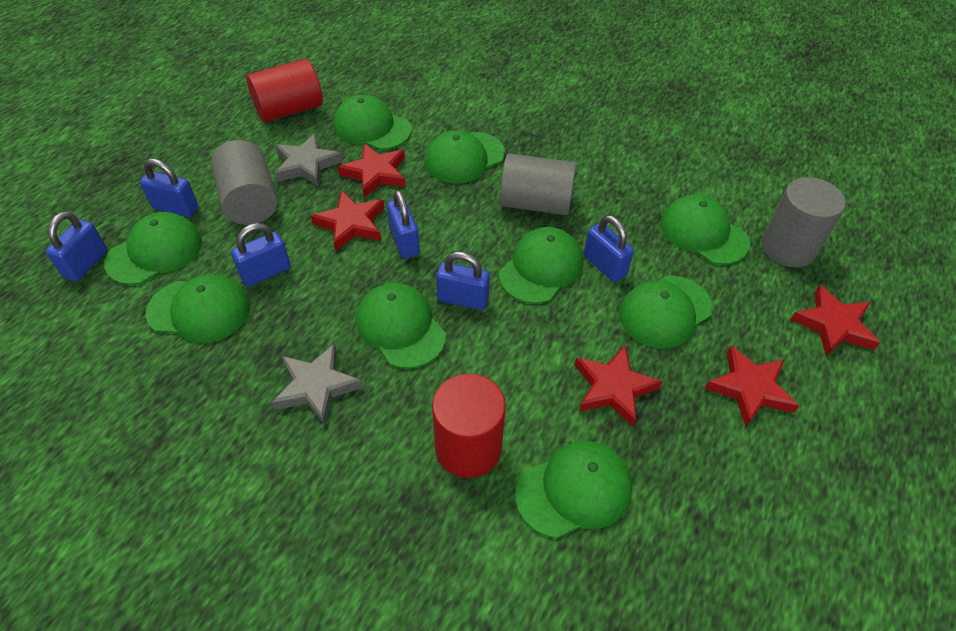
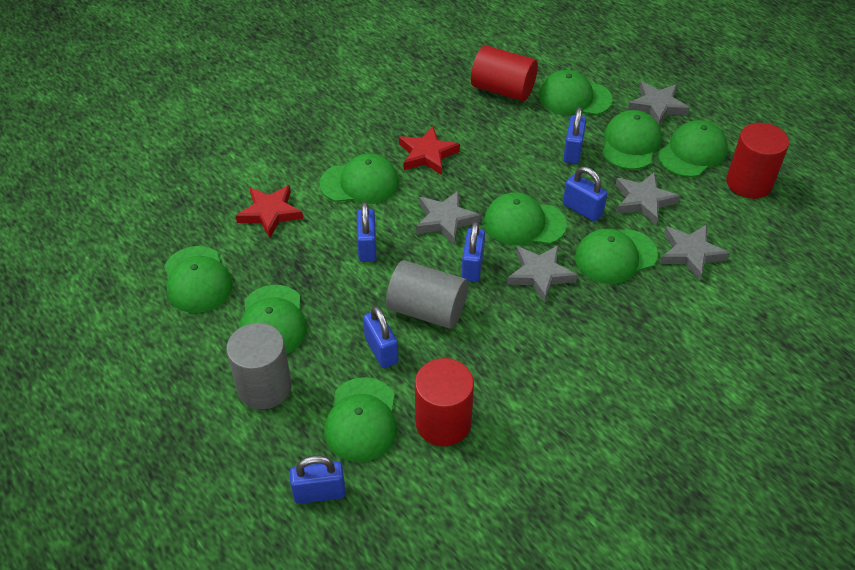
grey cylinder: [211,140,278,225] [500,153,576,215] [762,177,846,267] = 3 -> [226,323,292,409] [386,260,468,329] = 2
grey star: [272,343,363,425] [274,134,343,187] = 2 -> [416,190,481,245] [507,245,577,303] [616,172,680,225] [628,81,690,125] [660,225,730,281] = 5
red cylinder: [246,59,323,122] [432,373,506,478] = 2 -> [415,358,474,446] [471,45,538,101] [726,123,789,199] = 3
red star: [311,191,384,251] [338,143,406,198] [575,345,662,427] [705,346,799,427] [790,285,880,357] = 5 -> [236,185,303,238] [399,126,460,175] = 2

